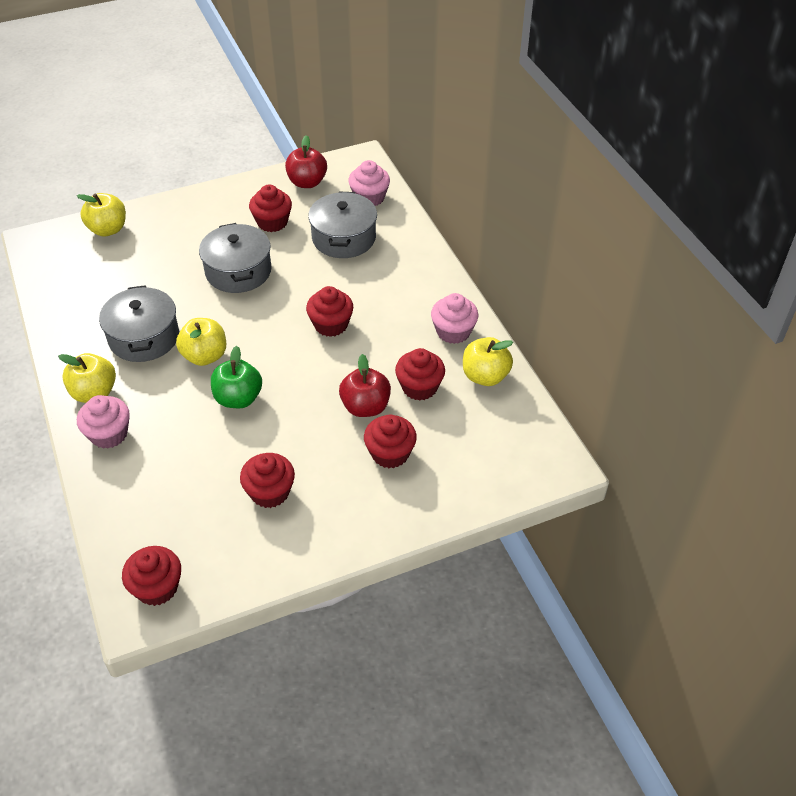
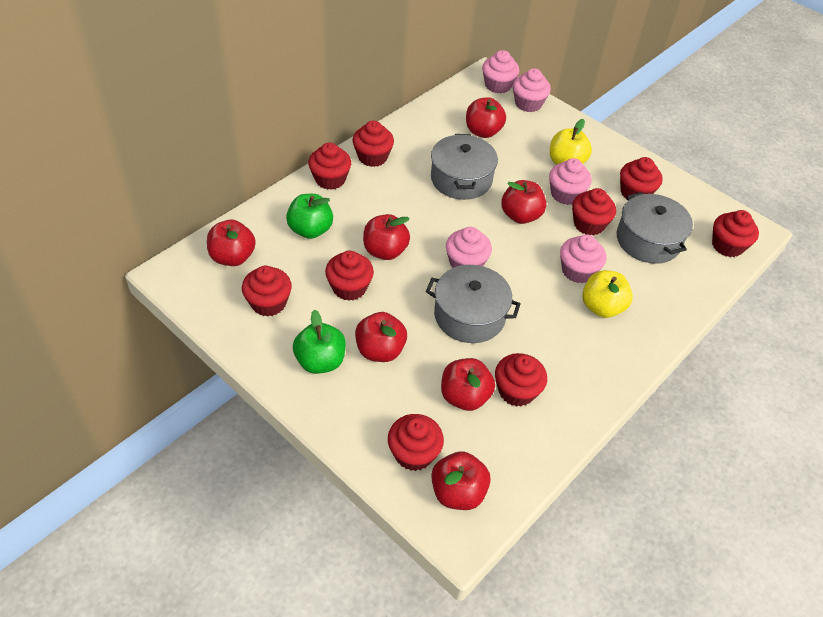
green apple: [211,346,262,408] = 1 -> [286,194,333,239] [293,310,346,374] = 2
pink cupcake: [77,395,130,449] [348,160,390,206] [431,293,479,344] = 3 -> [446,227,492,268] [482,50,519,93] [513,68,551,112] [549,158,592,205] [560,235,606,283] = 5
red apple: [285,135,327,188] [339,354,391,417] = 2 -> [207,220,256,266] [355,312,407,362] [363,214,410,260] [431,451,491,510] [441,358,495,411] [466,97,506,138] [501,180,546,224] = 7
red cupcake: [122,546,181,606] [240,453,295,508] [249,185,292,232] [306,286,353,337] [364,415,417,468] [395,348,445,401] = 6 -> [242,266,292,317] [308,142,351,190] [325,250,374,301] [352,121,394,167] [388,414,444,471] [495,353,547,407] [572,188,616,235] [620,157,663,200] [712,210,759,257] = 9
yellow apple: [58,353,116,403] [77,193,126,236] [176,318,226,366] [463,337,513,386] = 4 -> [550,119,592,165] [582,270,633,318] = 2

